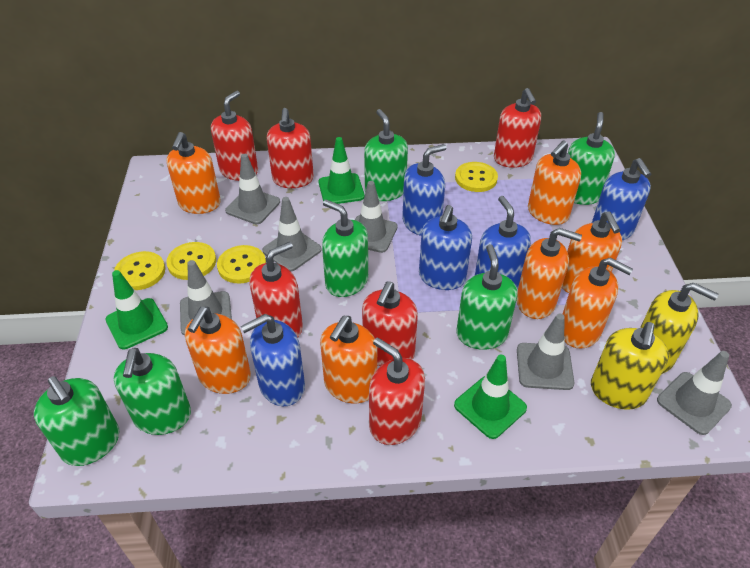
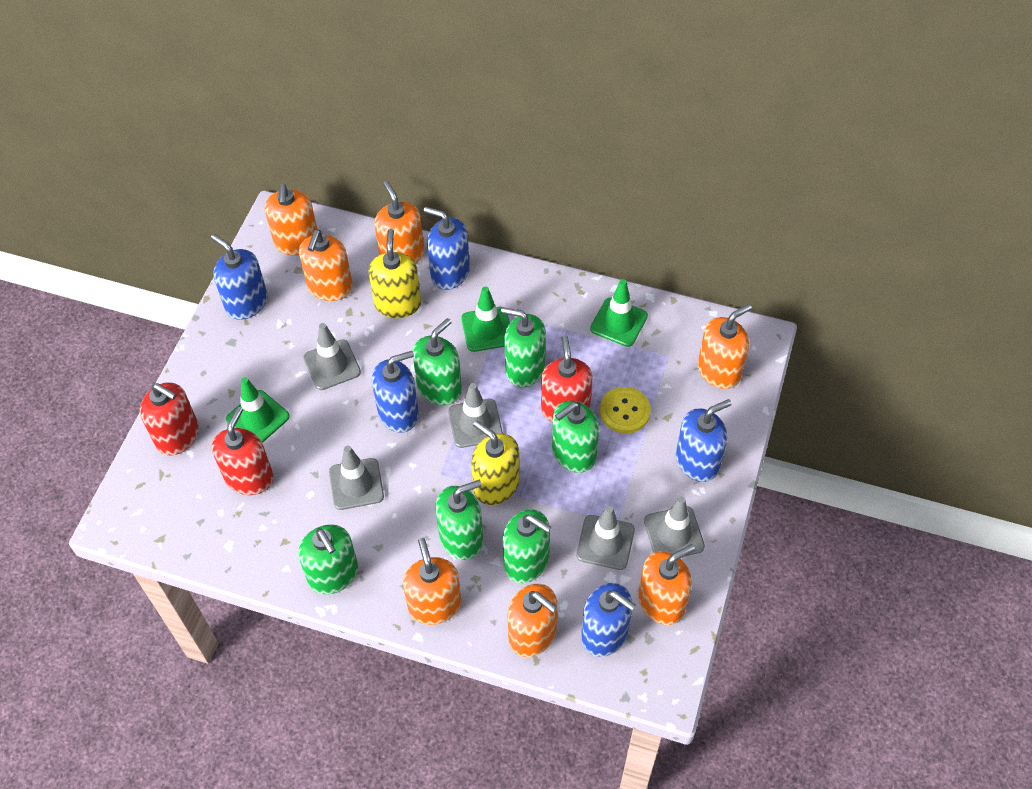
grey traffic cone: [180,260,232,336] [225,154,280,224] [262,197,322,271] [355,181,398,253] [517,313,575,390] [657,351,732,435] = 6 -> [303,323,361,390] [329,446,384,510] [448,383,503,448] [576,506,635,570] [644,497,705,556] = 5
red soap dispenser: [211,91,258,181] [249,242,303,337] [267,108,314,188] [362,282,418,366] [369,337,425,445] [494,88,541,168] = 6 -> [140,382,199,455] [212,407,274,495] [541,335,592,422] = 3
yellow button: [114,251,165,290] [166,242,216,280] [217,245,266,283] [455,162,498,192] = 4 -> [600,387,651,433] = 1

